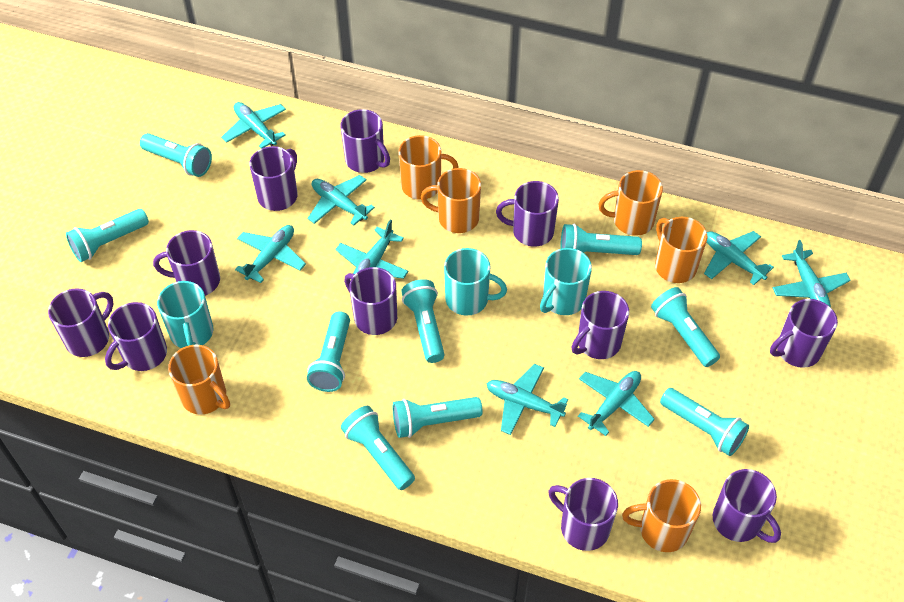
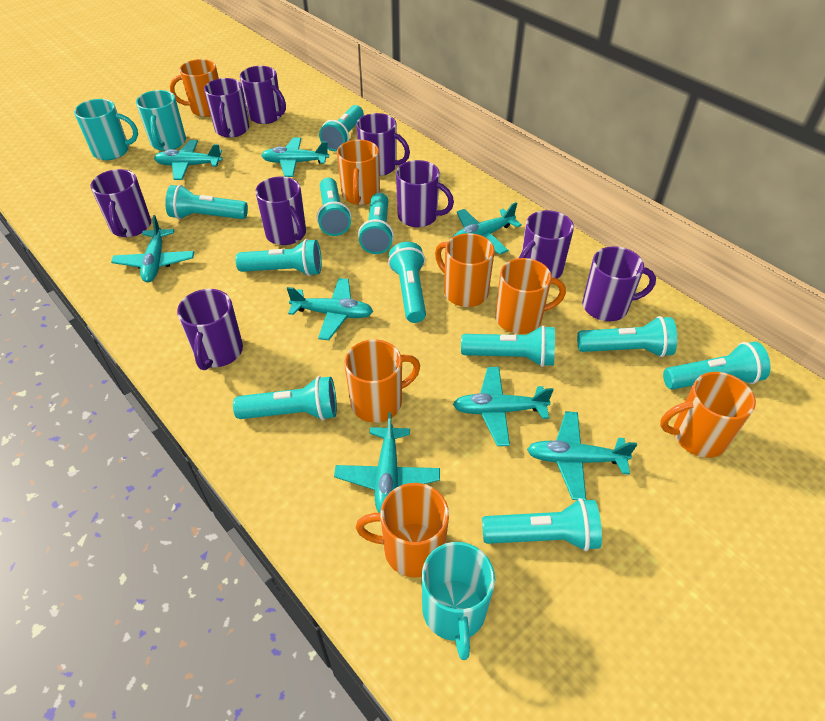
orange mug: [168,345,230,415] [398,135,459,200] [421,168,481,233] [599,170,663,236] [622,479,701,552] [655,217,707,283] = 6 -> [170,59,219,117] [337,140,380,205] [345,339,420,423] [356,483,449,577] [435,233,495,307] [495,258,566,334] [660,372,756,458] = 7
purple mug: [48,289,113,357] [105,302,167,371] [153,230,220,296] [249,146,298,211] [340,109,390,173] [344,267,397,335] [496,181,559,247] [548,478,618,551] [572,291,629,359] [713,469,781,543] [770,299,838,368] = 11 -> [90,169,151,237] [177,289,243,370] [204,78,249,138] [240,66,286,124] [255,176,306,245] [356,113,410,176] [396,160,454,227] [519,210,574,279] [582,246,656,321] = 9
turquoise flashlight: [66,209,149,262] [140,133,212,177] [307,311,350,392] [341,406,415,490] [393,397,483,438] [401,279,445,363] [560,224,642,255] [651,287,720,367] [660,388,749,456] = 9 -> [165,185,248,219] [233,376,337,421] [235,239,322,276] [317,178,351,236] [319,105,364,151] [358,193,394,254] [388,242,426,323] [461,325,555,367] [482,498,602,551] [577,316,677,357] [663,342,770,390] = 11

